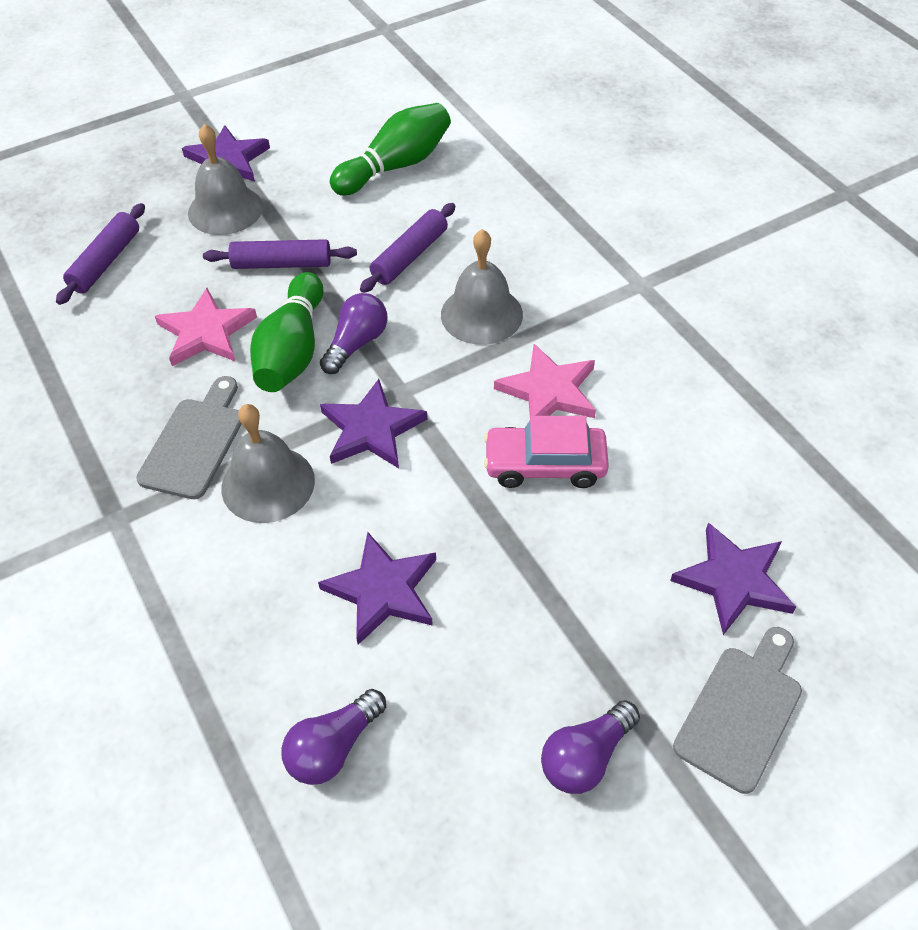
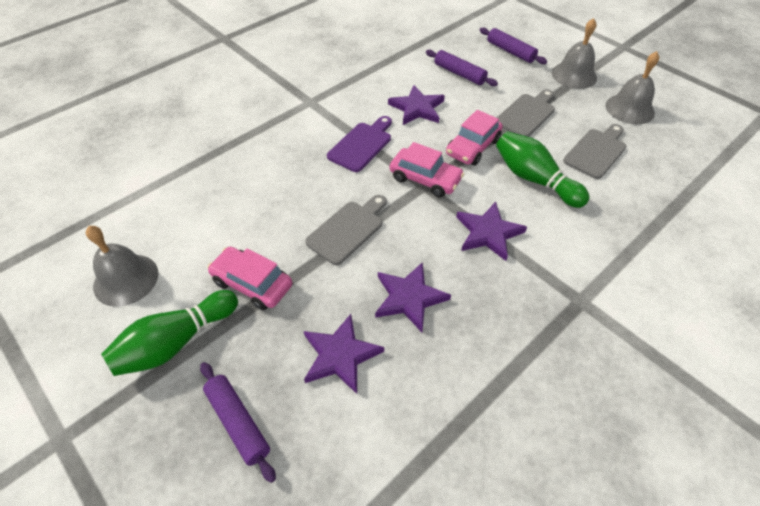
grey cutting board: [136,376,242,499] [673,627,802,794] = 2 -> [305,195,387,265] [497,89,555,137] [563,124,627,179] = 3
pink car: [484,416,609,488] = 1 -> [208,247,292,310] [390,142,464,197] [446,110,503,166] = 3
pink star: [155,288,257,366] [494,344,596,418] = 2 -> none = 0
purple cutting board: none = 0 -> [327,116,392,172] = 1
purple light bulb: [281,689,386,785] [320,293,388,374] [541,700,640,794] = 3 -> none = 0

